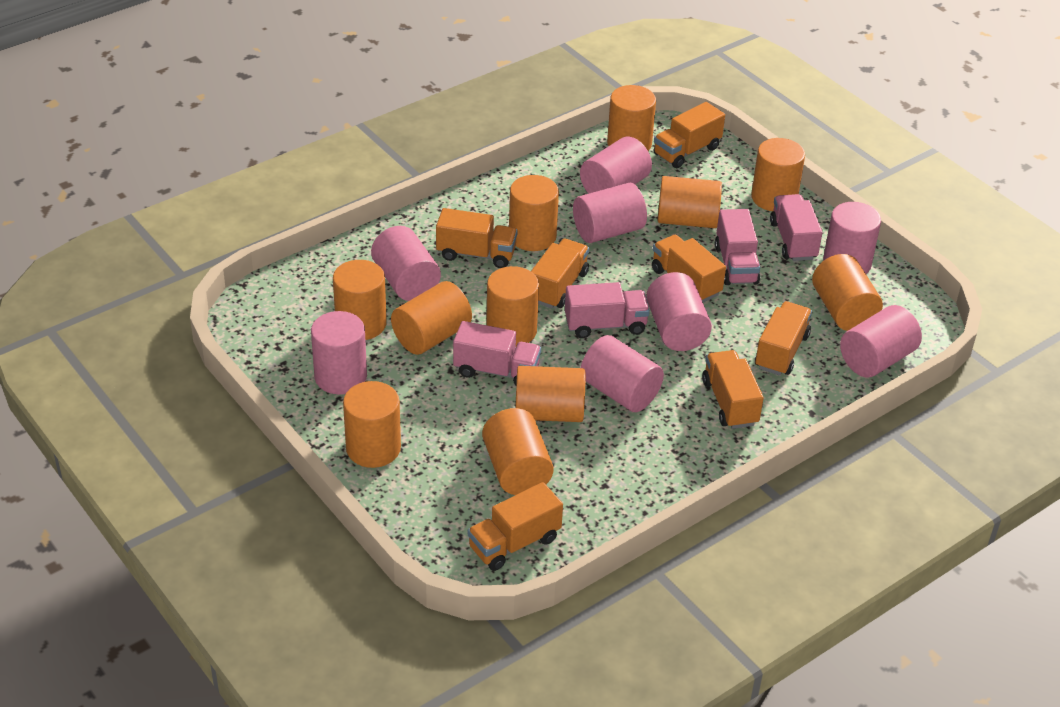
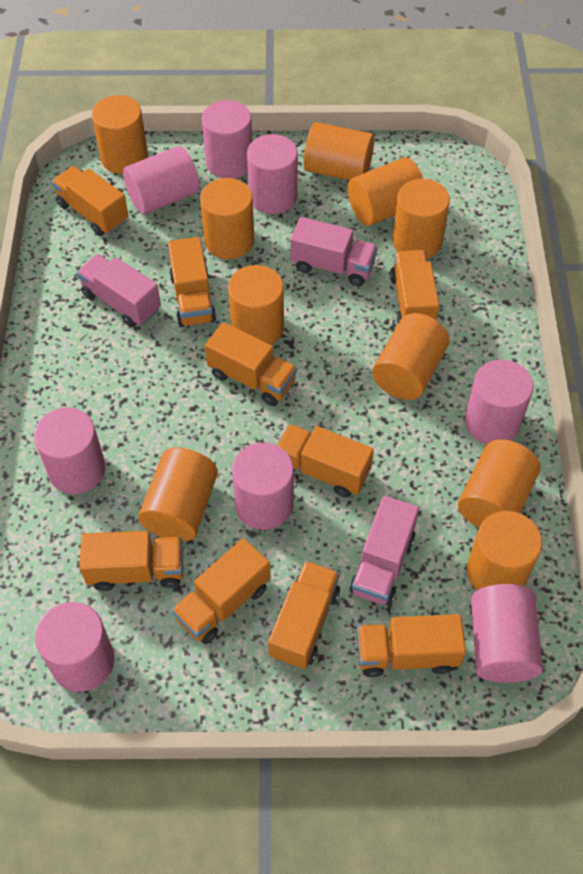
orange cylinder: [333,260,387,340] [343,381,401,468] [391,281,472,355] [482,408,554,495] [486,266,539,346] [509,175,559,251] [515,366,585,422] [607,85,656,151] [657,176,722,228] [751,138,805,211] [812,254,883,331] = 11 -> [92,95,148,174] [138,447,218,541] [200,178,254,259] [228,265,284,345] [304,122,374,180] [348,157,423,226] [372,313,450,400] [392,179,450,259] [458,439,540,527] [467,511,542,590] = 10
orange truck: [436,208,518,268] [468,482,563,571] [531,238,589,308] [652,234,726,302] [654,102,725,168] [702,350,764,429] [755,301,812,375] = 7 -> [52,166,129,236] [79,531,183,591] [168,237,216,327] [172,538,270,644] [205,322,297,406] [268,561,340,669] [277,424,374,498] [357,614,466,677] [390,250,439,323] = 9
pink truck: [453,321,541,385] [565,282,650,338] [715,209,760,285] [770,194,823,261] = 4 -> [77,254,161,328] [290,217,378,287] [350,496,419,606] = 3

